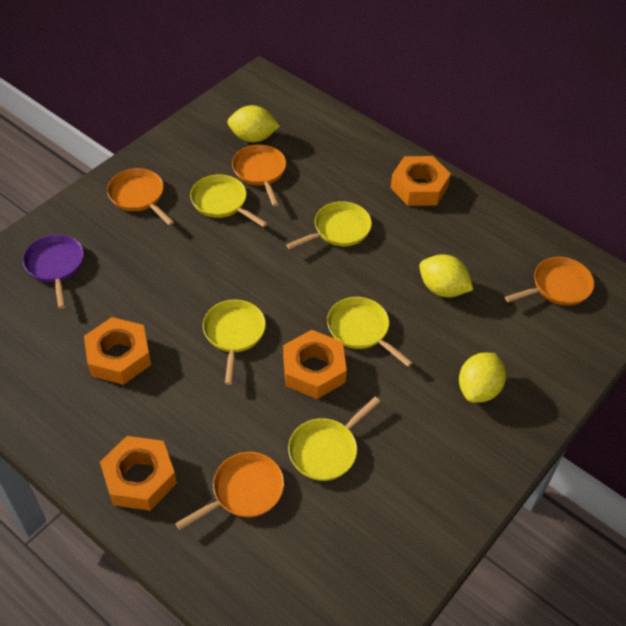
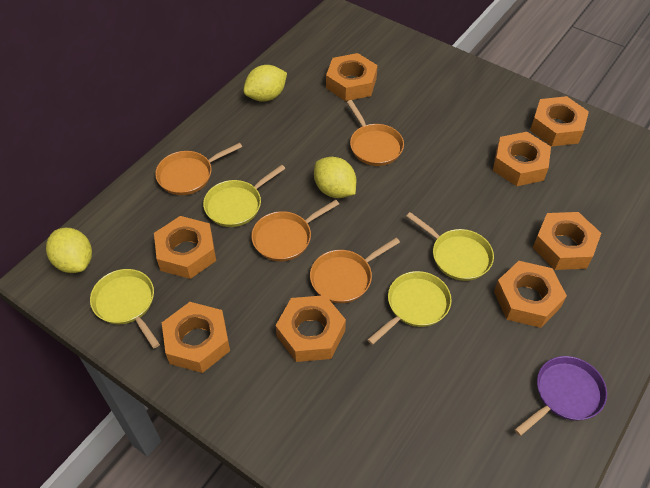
orange nut: [84,317,151,385] [100,436,177,511] [283,330,347,399] [390,156,451,206] = 4 -> [154,216,216,279] [162,302,230,373] [275,295,346,362] [326,53,378,101] [493,132,551,186] [494,261,567,328] [530,96,589,147] [533,212,601,270] = 8
yellow pan: [190,174,268,227] [203,300,266,385] [286,201,372,250] [288,397,380,481] [327,297,413,367] = 5 -> [90,269,160,348] [203,165,286,227] [367,271,452,345] [406,212,494,281] = 4

